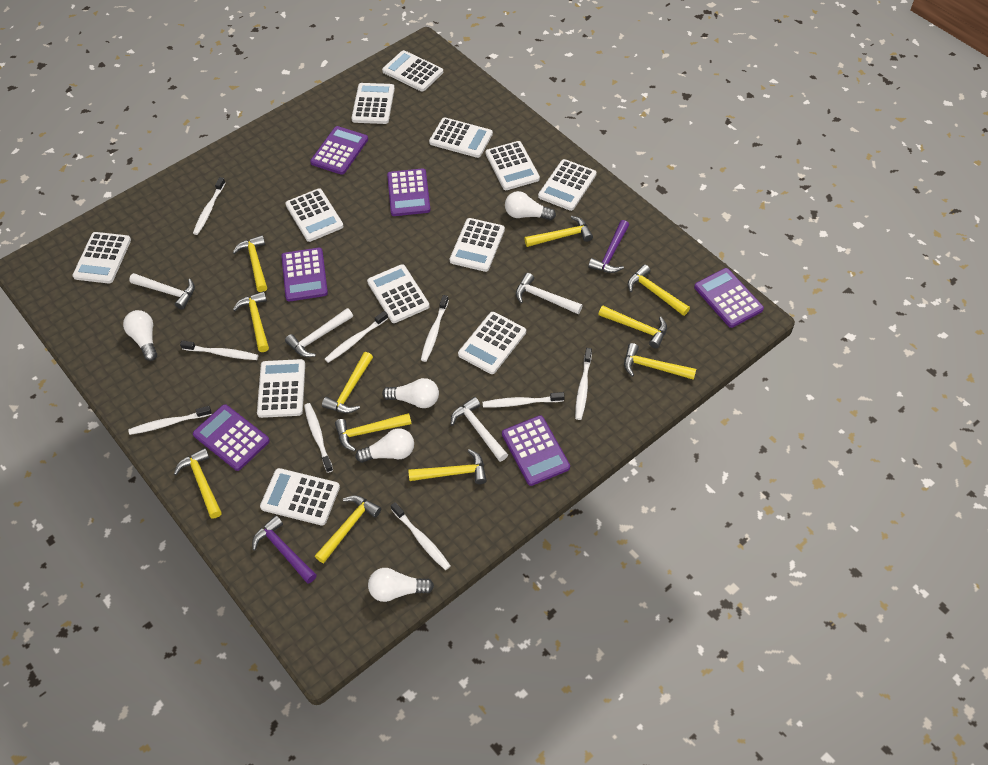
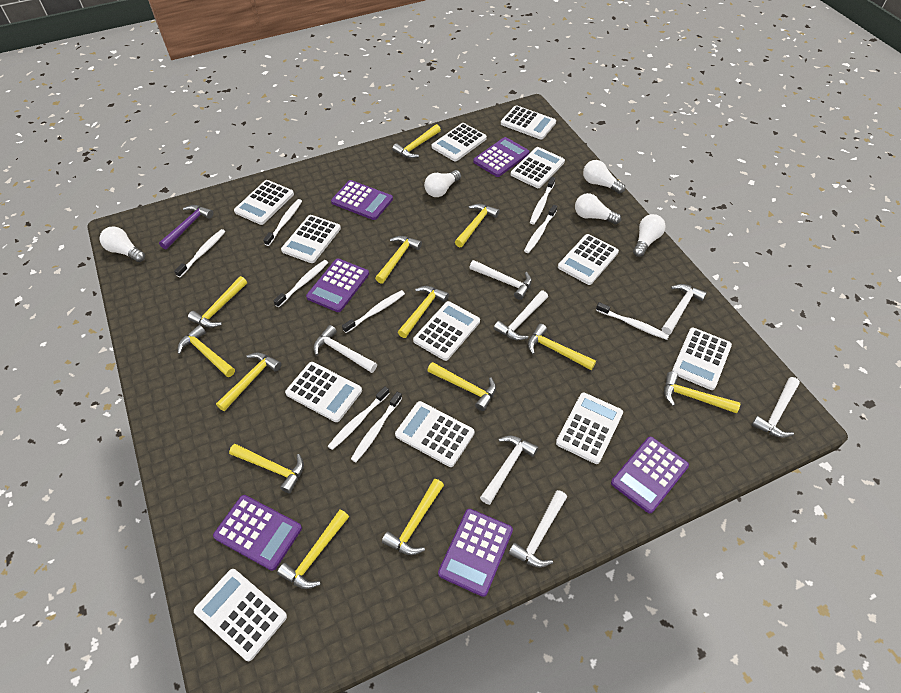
purple hammer: [252,515,317,584] [588,220,629,273] = 2 -> [159,205,214,249] = 1
white hammer: [129,273,195,310] [285,308,353,357] [451,397,508,462] [516,273,583,314] = 4 -> [313,325,377,373] [469,260,532,300] [480,435,538,505] [494,291,548,340] [509,490,567,568] [662,284,707,335] [752,377,800,438] = 7
yellow hammer: [174,448,222,519] [233,235,267,292] [233,291,269,352] [315,495,381,563] [322,352,373,413] [335,413,412,451] [408,449,487,484] [524,216,593,247] [598,306,667,349] [624,343,696,380] [628,264,690,316] = 11 -> [178,325,235,377] [188,276,247,328] [216,352,282,411] [229,444,304,494] [277,510,349,589] [375,236,422,284] [382,479,444,555] [392,124,441,158] [398,286,449,338] [427,362,496,411] [455,204,500,247] [528,324,596,370] [664,371,740,413] = 13

